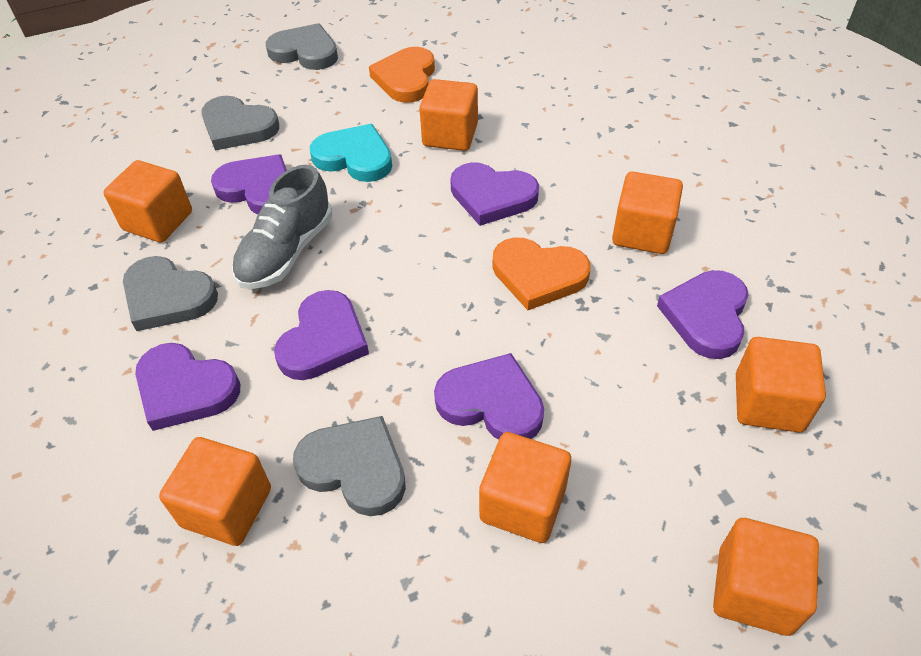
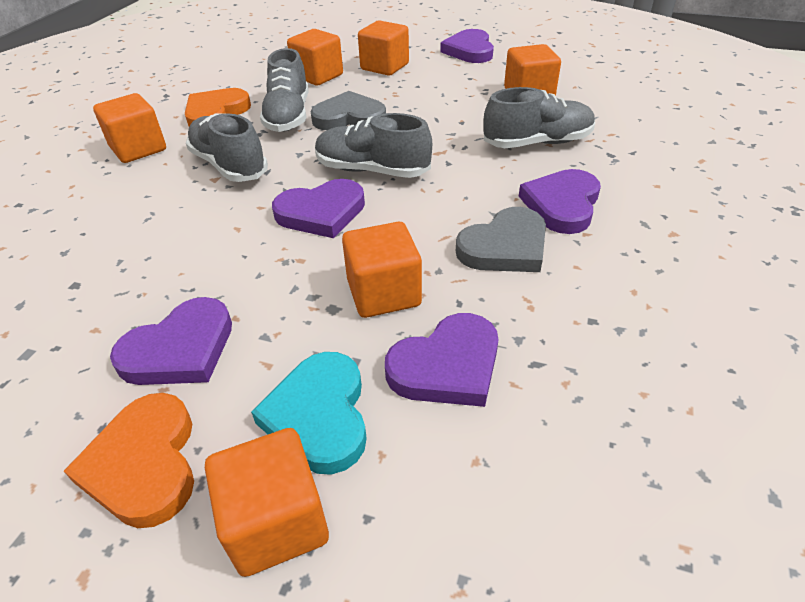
grey heart: [123,256,218,331] [201,96,279,150] [266,23,338,70] [293,416,406,516] = 4 -> [310,91,386,130] [456,207,546,272] = 2
grey shoe: [232,165,332,289] = 1 -> [186,113,268,182] [260,48,309,132] [315,113,432,178] [484,87,595,148] = 4
orange cube: [103,160,192,242] [159,437,271,546] [419,79,478,151] [479,432,571,543] [612,171,683,254] [713,518,819,636] [736,337,826,432] = 7 -> [93,93,166,163] [205,428,329,577] [287,29,343,86] [342,222,422,318] [358,21,409,76] [504,44,561,96] = 6
purple heart: [135,343,240,431] [211,154,287,215] [274,290,369,380] [434,353,544,440] [450,162,539,226] [657,270,748,359] = 6 -> [110,297,232,385] [272,179,365,238] [385,313,498,407] [440,29,494,63] [519,169,601,234] = 5

